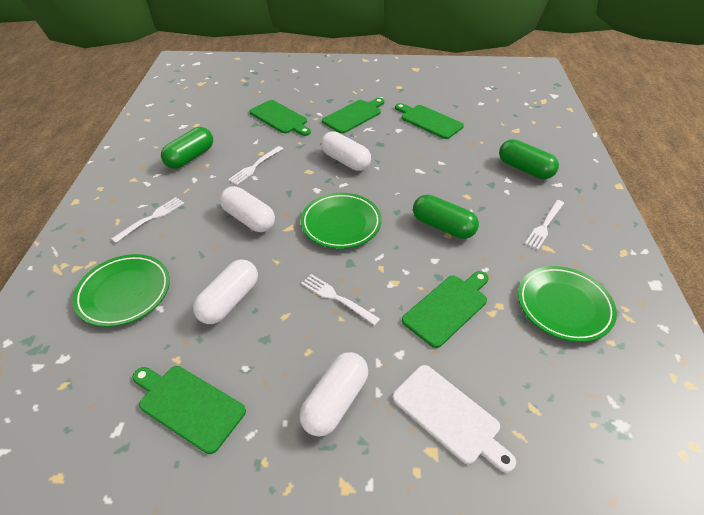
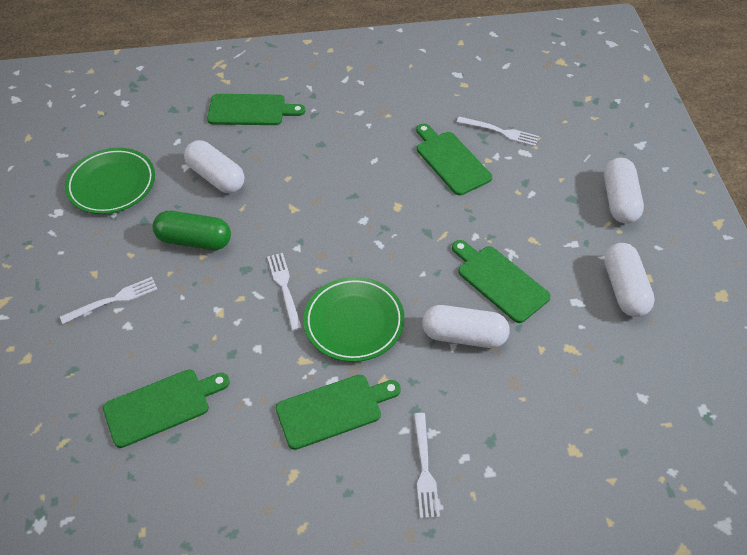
green capsule: [161,127,213,169] [413,195,479,239] [499,139,559,179] = 3 -> [153,211,231,250] = 1
green plate: [73,254,170,327] [301,193,382,249] [518,266,617,342] = 3 -> [65,148,155,214] [304,277,405,362] = 2
white cutting board: [393,365,516,473] = 1 -> none = 0

